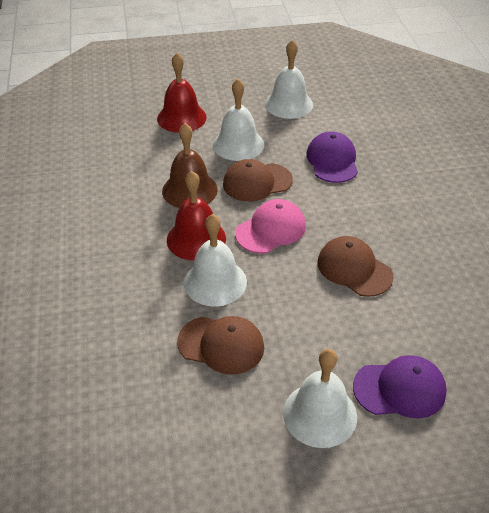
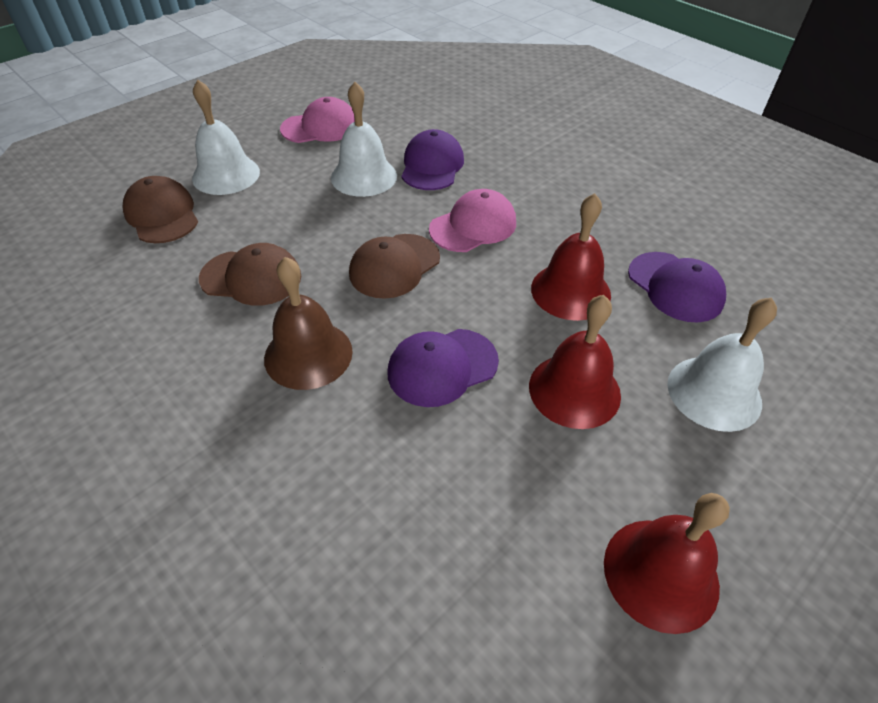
pink cap: [235,199,306,254] = 1 -> [280,97,355,143] [429,189,516,252] = 2
purple cap: [306,132,358,183] [353,355,447,419] = 2 -> [387,329,499,407] [401,129,464,190] [628,252,726,322] = 3
red bell: [157,53,207,133] [167,171,226,261] = 2 -> [529,295,621,429] [531,193,611,321] [604,493,730,634] = 3
white bell: [184,214,247,307] [213,79,264,161] [265,40,313,119] [283,349,357,448] = 4 -> [192,80,260,195] [331,82,397,197] [667,298,777,432] = 3

